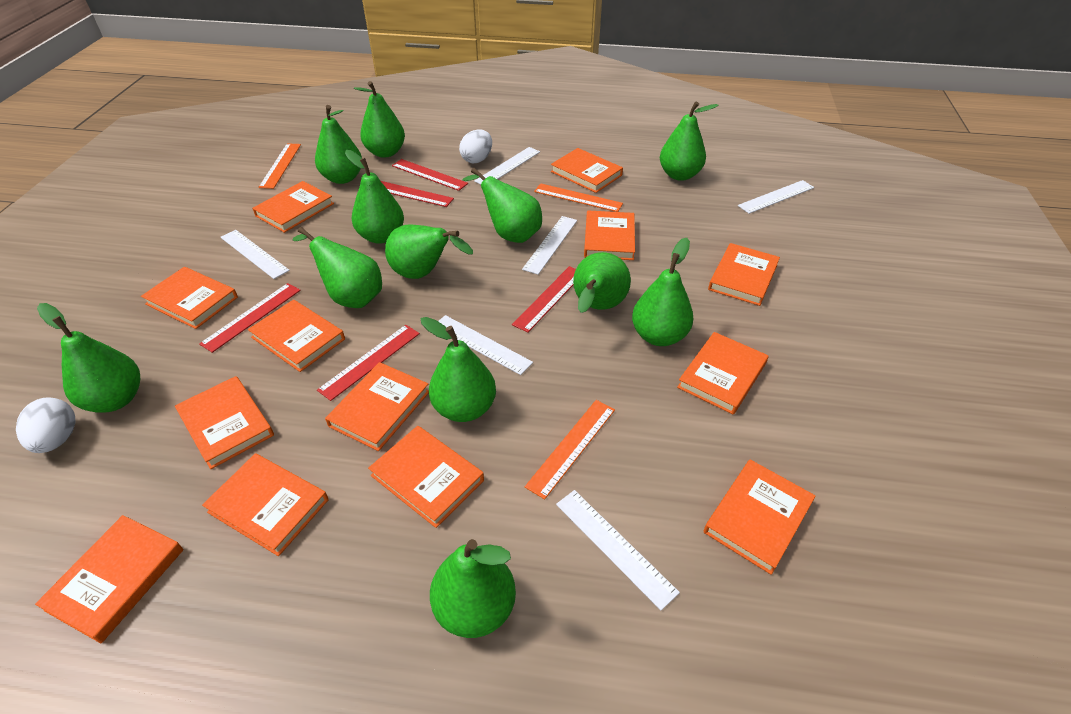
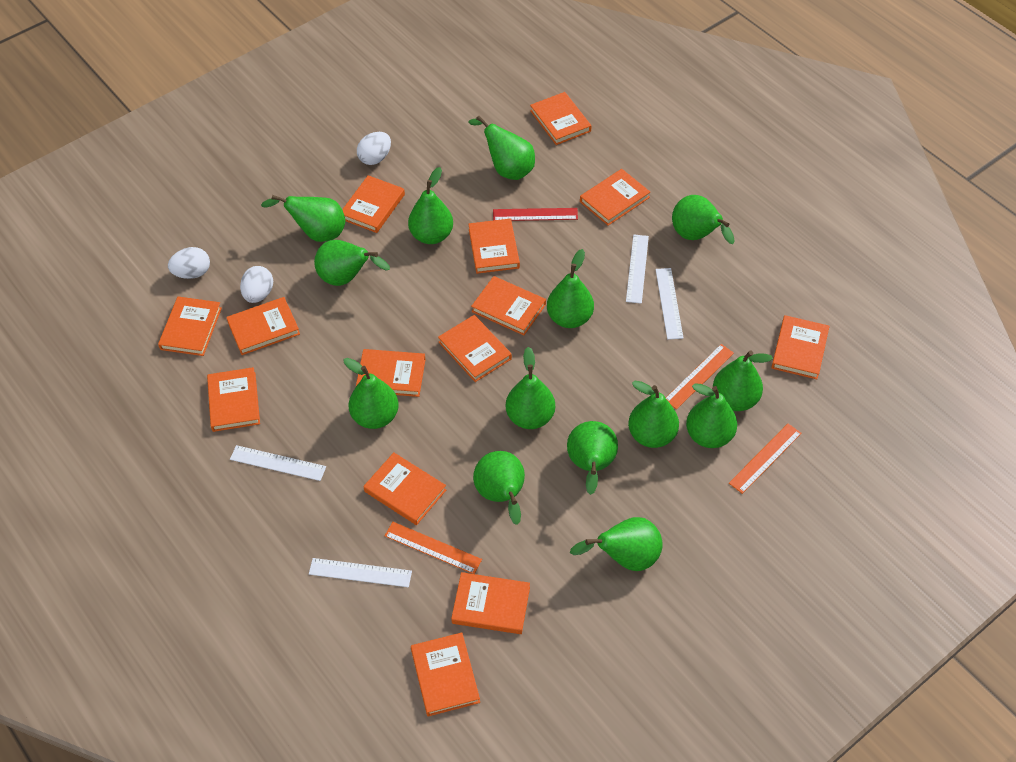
green pear: [37,303,141,413] [292,227,382,308] [315,105,362,184] [345,150,404,244] [354,81,405,158] [385,224,473,279] [421,317,496,422] [430,539,516,638] [462,168,542,243] [573,252,631,313] [632,238,693,346] [660,102,719,181] = 12 -> [261,195,345,242] [314,240,390,286] [343,358,399,429] [408,167,453,244] [468,116,535,180] [473,451,525,525] [506,347,555,429] [547,249,594,328] [567,421,618,495] [570,517,663,571] [628,381,679,448] [672,195,734,244] [686,384,737,448] [713,350,773,411] = 14
orange book: [35,515,184,643] [141,267,238,329] [175,376,274,469] [202,453,329,556] [248,300,345,372] [252,181,334,233] [325,362,429,451] [368,426,484,528] [551,148,623,193] [584,210,635,260] [677,332,768,415] [704,460,816,575] [708,243,780,306] = 13 -> [158,296,222,356] [207,367,260,432] [226,297,300,355] [342,175,405,233] [356,349,426,397] [363,452,446,525] [411,632,480,716] [438,315,512,382] [451,572,530,634] [468,219,520,274] [471,276,546,335] [530,92,592,145] [580,169,650,226] [771,315,830,379] = 14
red ruler: [199,283,301,353] [317,325,420,401] [381,181,454,207] [392,159,468,191] [512,266,576,332] = 5 -> [493,208,578,221] = 1
white egg: [16,397,75,453] [459,129,492,163] = 2 -> [168,247,210,279] [240,266,273,303] [357,132,391,165] = 3
white ruler: [221,230,290,279] [438,315,533,375] [474,147,540,184] [522,216,577,275] [556,490,680,610] [738,180,814,214] = 6 -> [230,445,326,481] [309,558,412,587] [626,235,649,304] [656,268,683,340] = 4

